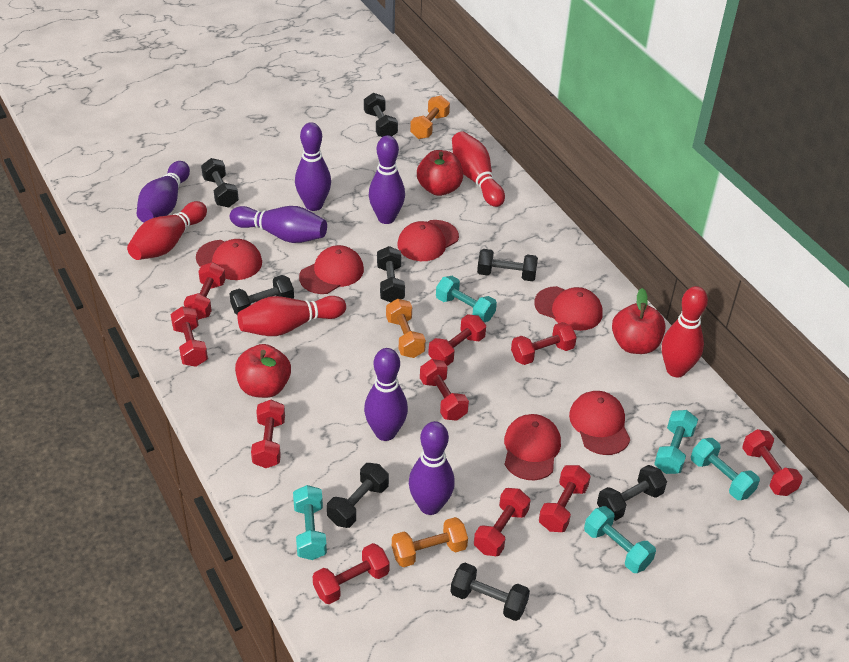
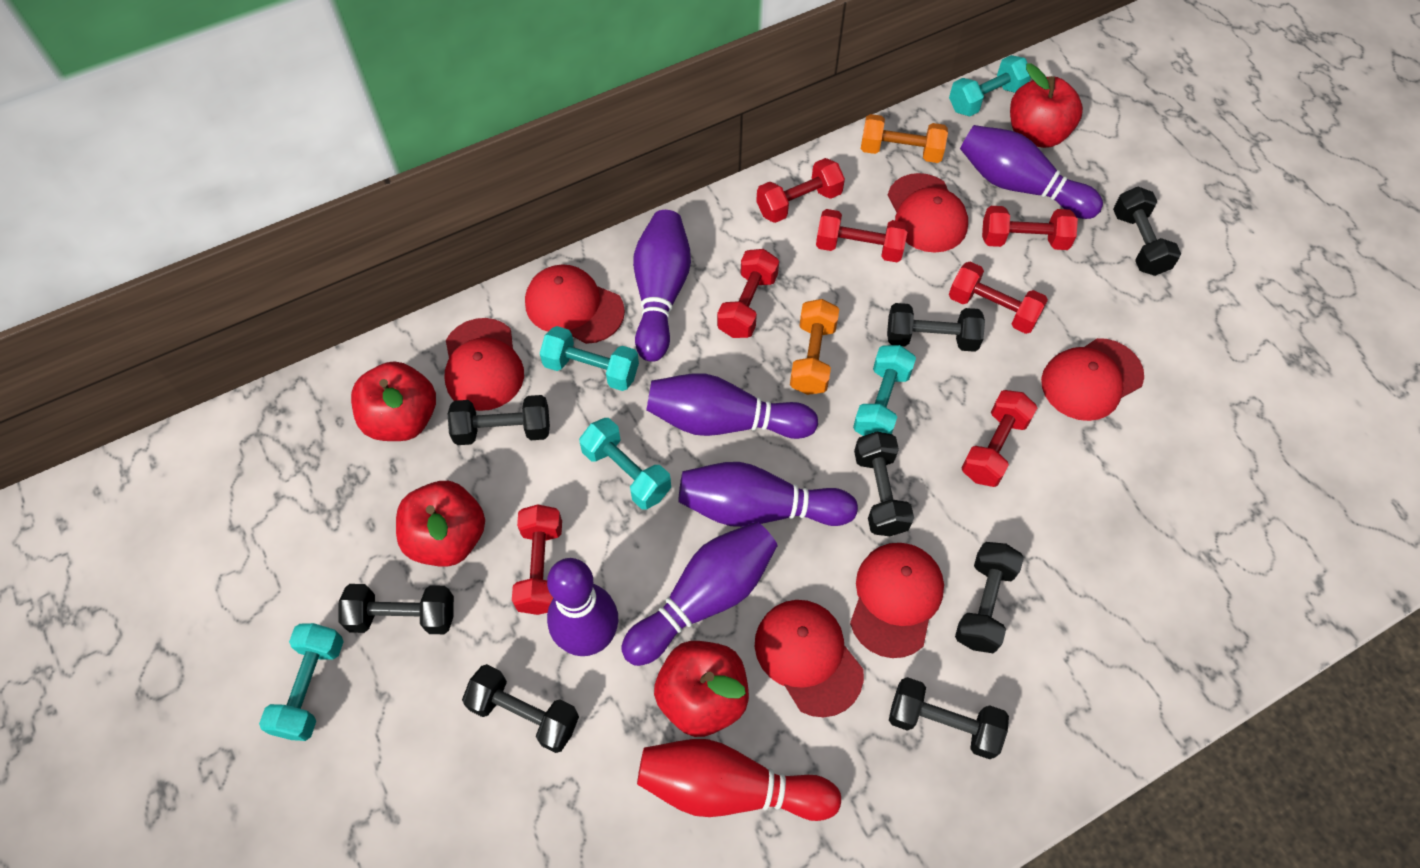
orange dumbbell: [386,298,426,358] [392,517,468,567] [410,96,450,139] = 3 -> [790,299,839,395] [861,114,948,163] = 2
red apple: [235,344,291,398] [417,150,463,196] [612,288,666,354] = 3 -> [351,362,436,441] [396,481,485,567] [654,641,749,737] [1010,63,1083,148] = 4
red bowling pin: [127,201,207,260] [238,296,346,336] [452,131,505,207] [662,286,708,377] = 4 -> [637,739,841,821] = 1
red dumbbell: [171,306,208,367] [184,262,226,320] [251,400,285,468] [313,543,390,604] [420,359,469,421] [428,314,486,366] [474,488,531,556] [511,322,577,365] [539,465,591,532] [742,429,802,496] = 10 -> [512,505,562,615] [717,249,779,338] [756,158,845,223] [816,209,908,262] [949,262,1048,334] [962,390,1037,487] [982,206,1078,250] = 7

